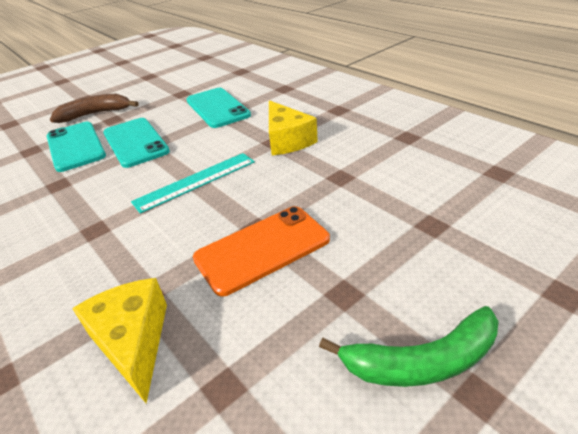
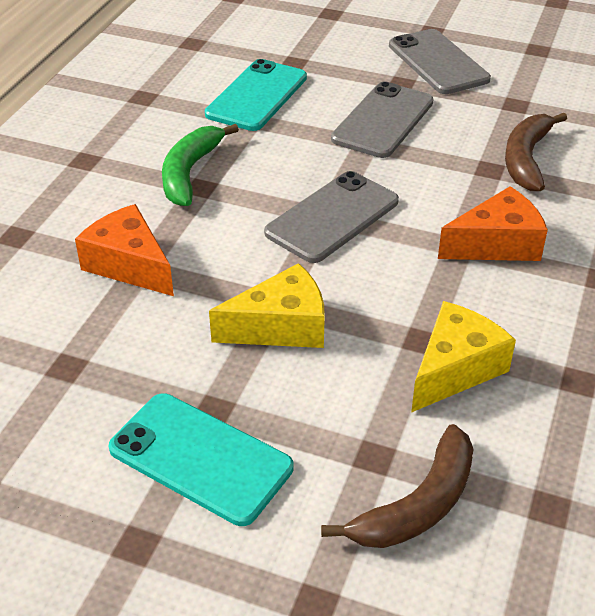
brown banana: [50,94,139,123] = 1 -> [321,424,473,548] [505,113,567,191] = 2
grey phone: none = 0 -> [264,171,399,263] [331,81,434,158] [389,29,491,94] = 3
orange cheese: none = 0 -> [75,204,174,296] [438,186,548,261] = 2
orange phone: [193,206,330,296] = 1 -> none = 0
turquoise phone: [47,122,106,172] [103,118,170,168] [187,88,251,128] = 3 -> [109,393,294,526] [205,59,307,131] = 2
turquoise ruler: [131,153,255,214] = 1 -> none = 0

